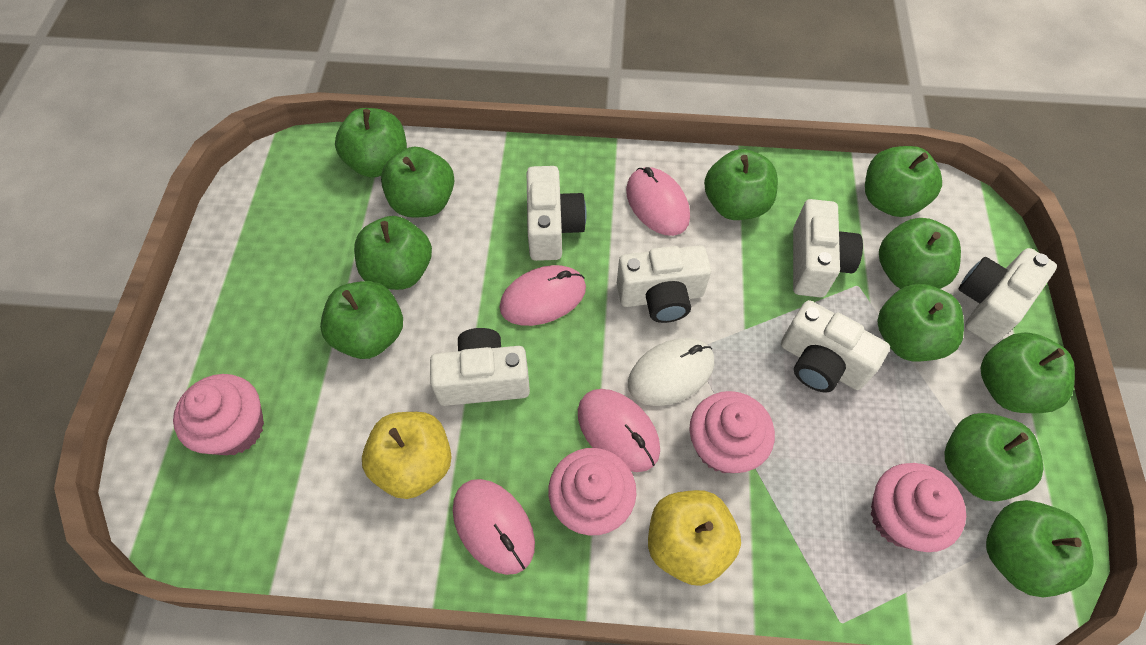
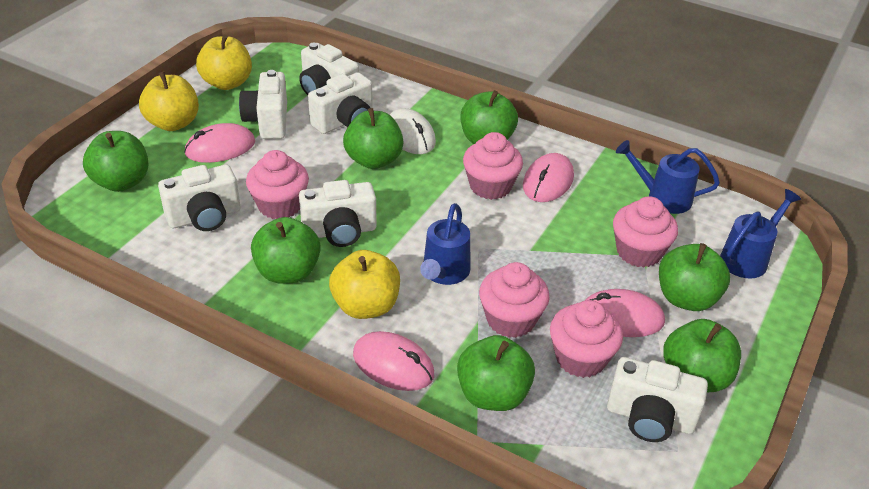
blue watering can: none = 0 -> [420,203,470,285] [616,140,720,214] [720,189,801,279] = 3
green apple: [320,281,403,359] [335,108,407,178] [354,216,432,290] [381,147,455,218] [704,149,778,220] [865,146,942,217] [877,284,964,362] [879,218,961,289] [945,413,1044,501] [981,332,1075,413] [986,500,1094,597] = 11 -> [83,131,148,192] [251,217,321,284] [343,108,403,169] [457,335,535,411] [461,90,518,144] [659,243,730,311] [663,319,741,392] = 7
pink cupcake: [173,374,264,455] [548,448,637,535] [689,391,775,473] [871,463,966,552] = 4 -> [246,150,309,219] [463,132,523,200] [479,262,550,338] [550,300,623,378] [613,196,678,268] = 5
yellow apple: [362,412,452,499] [648,490,741,586] = 2 -> [139,72,199,131] [196,35,252,90] [329,250,400,319] = 3

